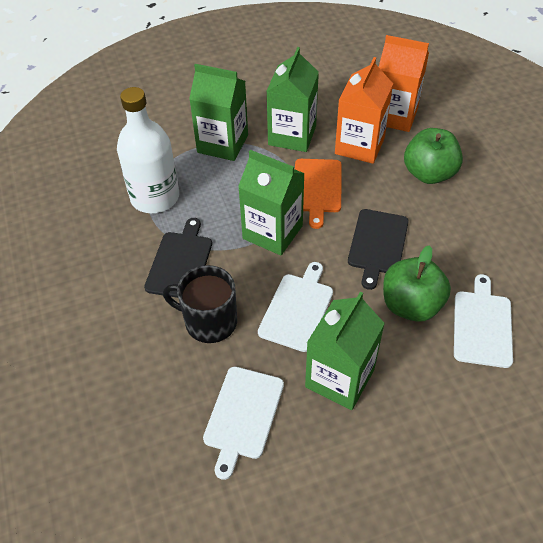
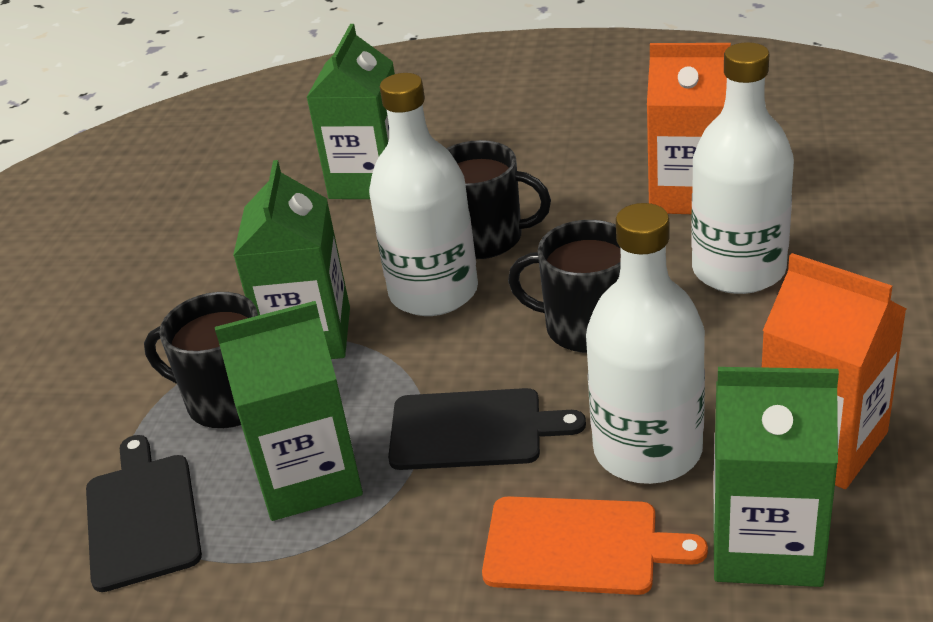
black mug: [163,265,237,343] = 1 -> [144,292,258,428] [446,140,551,259] [508,220,621,353] = 3
green apple: [383,245,451,322] [404,128,463,184] = 2 -> none = 0
white bottle: [117,87,179,213] = 1 -> [369,73,478,316] [586,203,705,484] [691,42,794,294] = 3
white cutting board: [203,367,284,480] [258,262,333,352] [454,274,513,368] = 3 -> none = 0

